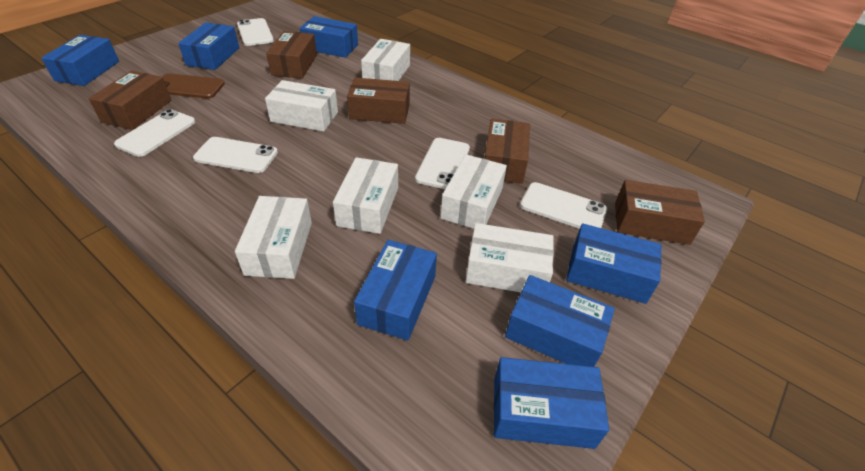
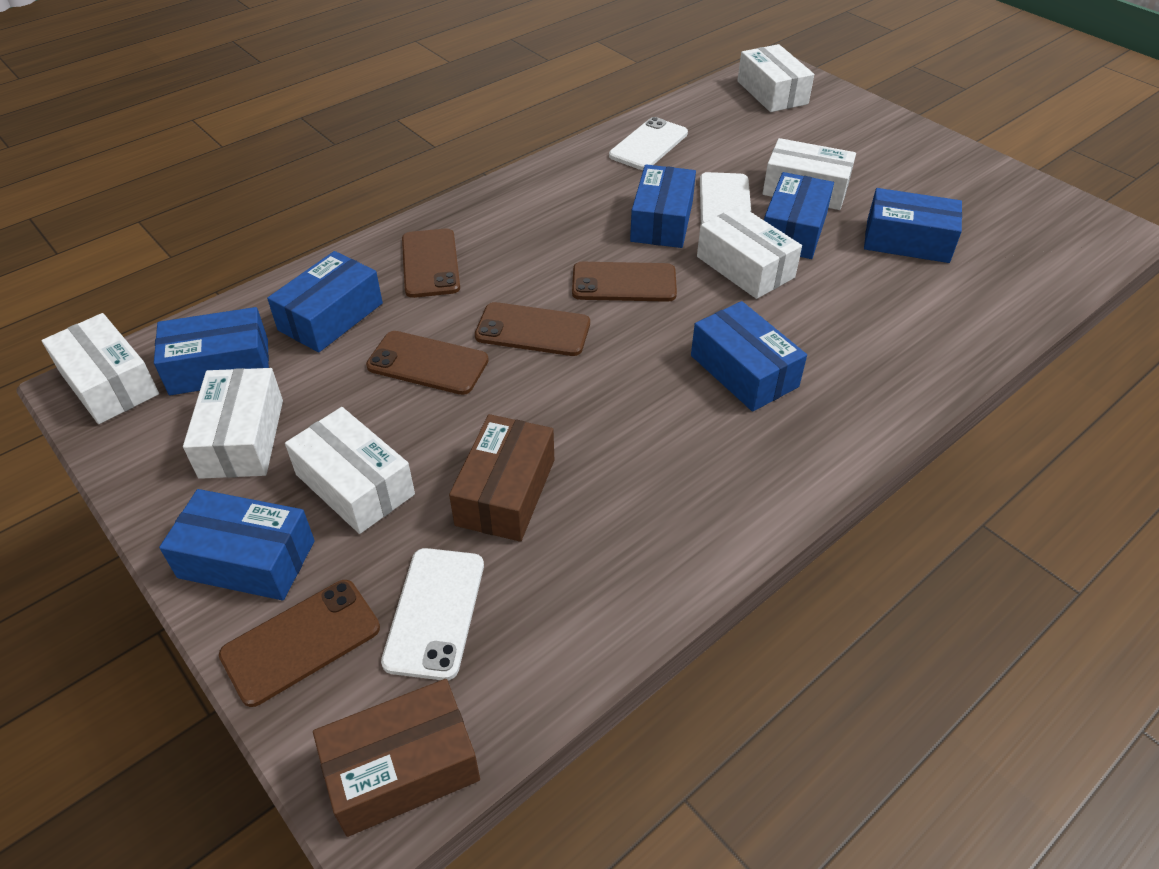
brown box: [89,71,171,130] [266,31,317,79] [347,78,410,124] [485,119,530,184] [615,180,705,245] = 5 -> [313,679,480,837] [449,414,554,542] = 2
brown phone: [162,73,225,99] = 1 -> [219,580,380,707] [366,331,489,395] [402,229,460,298] [475,302,590,356] [572,262,677,302] = 5
white phone: [114,109,195,157] [193,137,278,173] [237,18,274,46] [415,138,470,189] [520,182,607,229] = 5 -> [381,548,484,680] [609,117,688,170] [700,172,751,224] = 3

